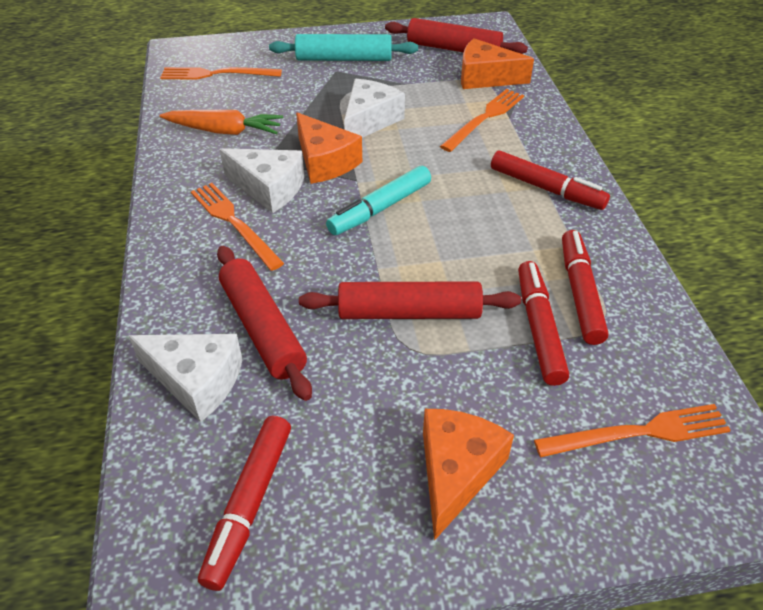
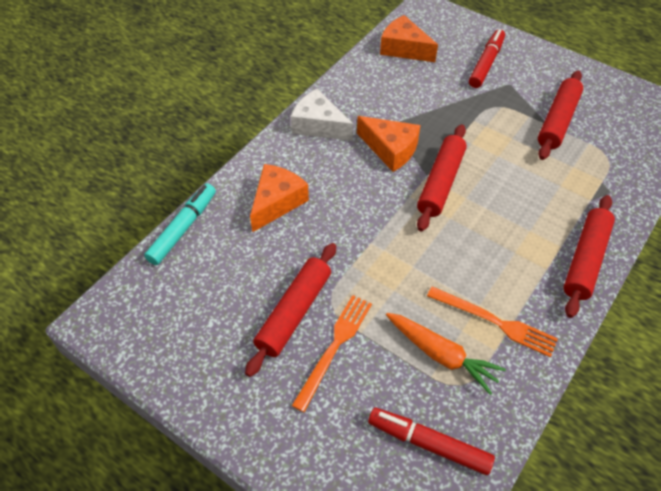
orange fork: [160,67,282,80] [191,183,284,271] [440,89,524,152] [534,404,731,457] = 4 -> [292,295,372,412] [427,286,558,357] = 2
red marker: [198,416,291,591] [491,151,610,210] [518,261,569,386] [562,230,609,345] = 4 -> [368,408,495,475] [469,29,505,88] = 2
red rolling pin: [217,246,312,401] [299,281,521,319] [385,18,528,54] = 3 -> [245,243,336,377] [417,124,467,231] [538,70,583,160] [563,195,615,318] = 4
turquoise rolling pin: [269,34,418,61] = 1 -> none = 0
white cheese: [129,334,243,422] [219,148,305,213] [344,79,405,138] = 3 -> [291,89,353,141] = 1

